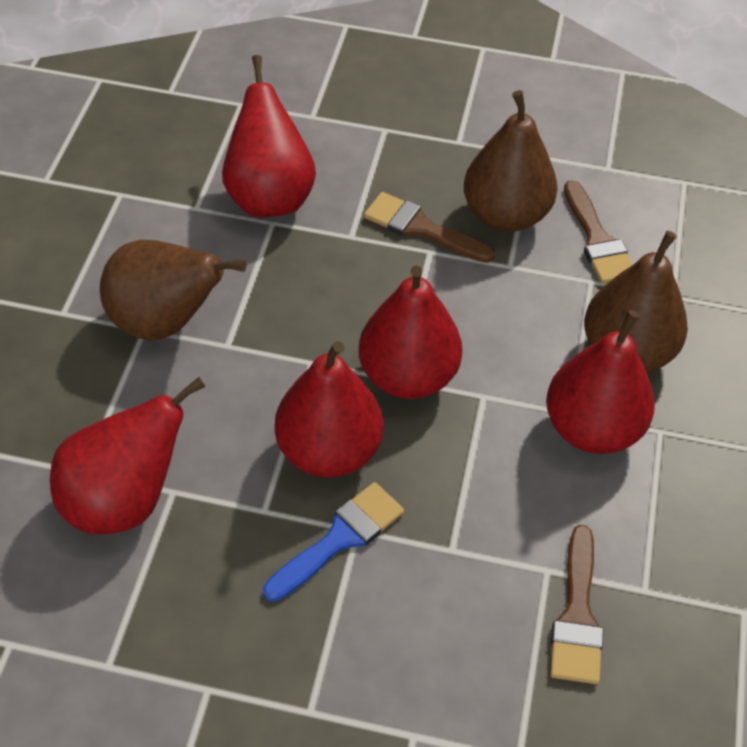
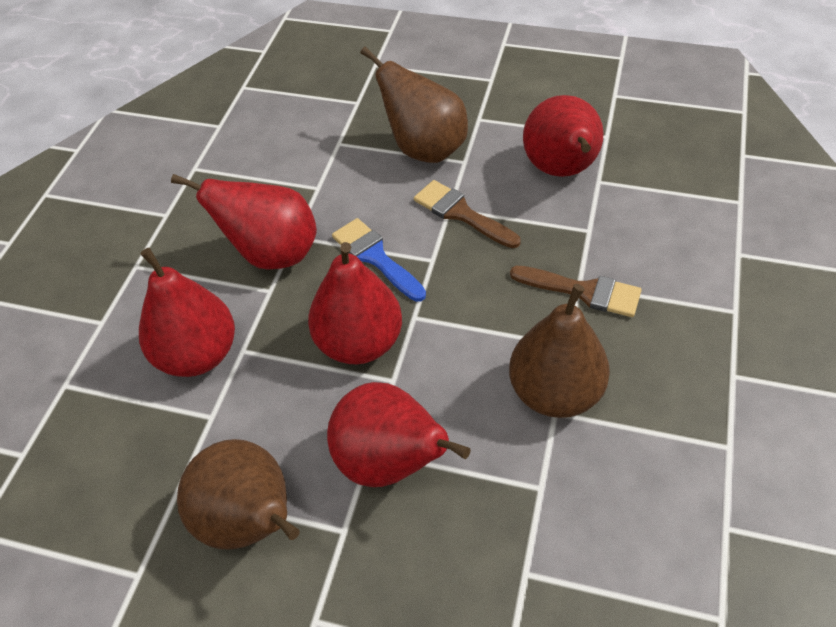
brown brush: [364,192,495,263] [550,525,603,684] [564,180,633,284] = 3 -> [414,180,521,248] [510,266,642,317] = 2

